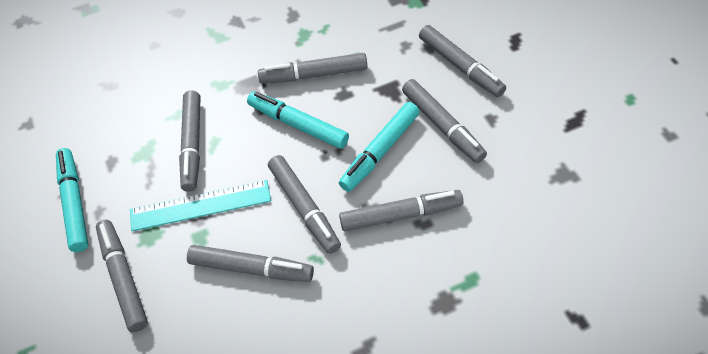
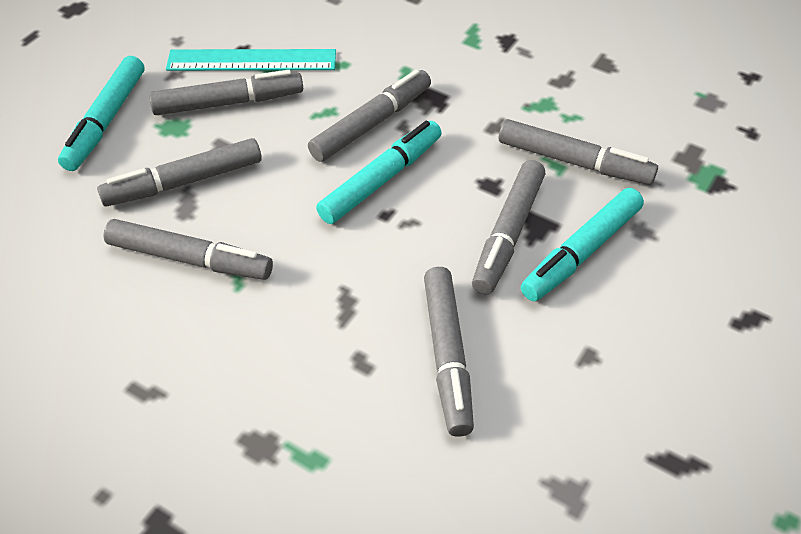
grey marker: [96,220,148,332] [179,91,200,192] [187,245,314,282] [258,53,367,84] [268,155,341,254] [339,190,463,231] [402,79,487,163] [419,25,506,97] = 8 -> [97,138,262,206] [103,219,273,280] [149,70,303,115] [308,69,431,162] [424,267,474,437] [472,160,546,295] [499,119,658,185] = 7

